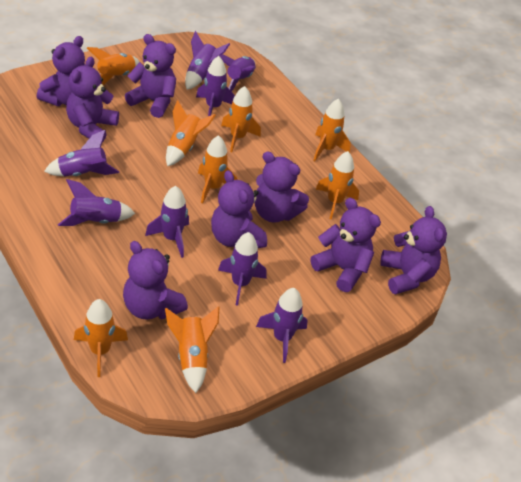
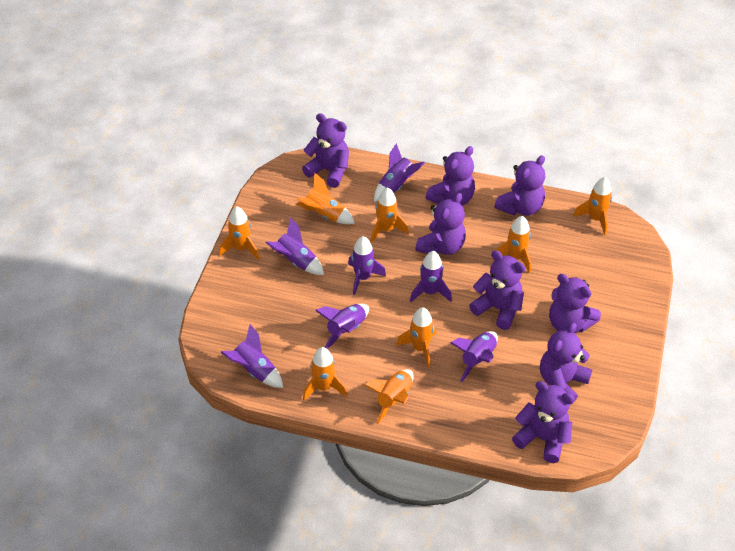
purple rocket: [44,130,119,176] [58,179,135,226] [145,186,189,258] [185,31,230,90] [196,56,235,116] [216,55,256,92] [218,232,266,306] [256,288,308,363] = 8 -> [221,324,283,388] [266,217,324,275] [315,304,369,349] [348,236,386,295] [374,143,425,202] [410,251,452,302] [451,331,498,382] = 7

